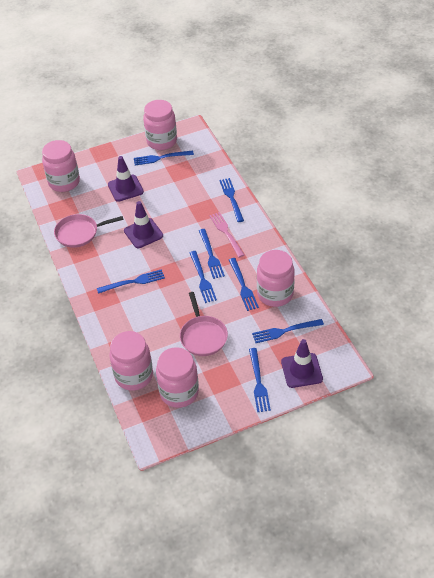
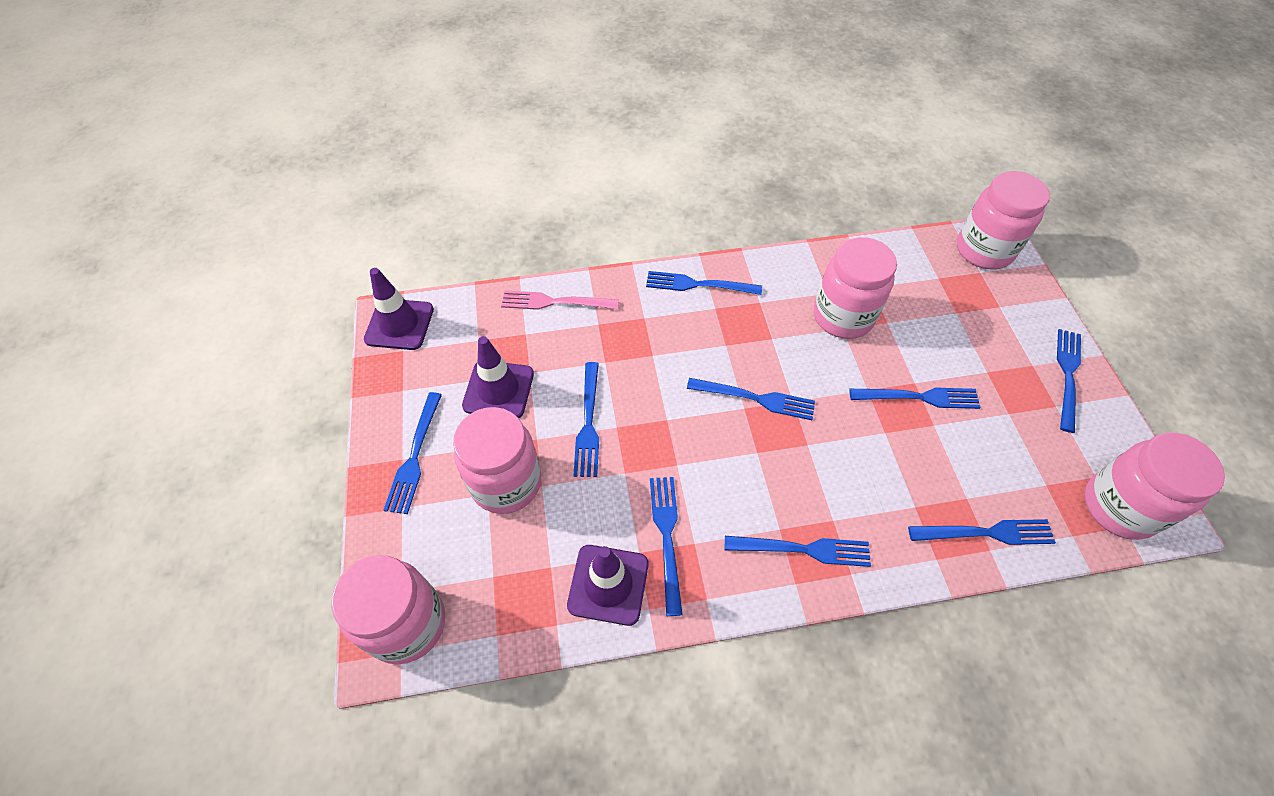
blue fork: [97,269,165,294] [134,151,194,165] [190,251,217,303] [199,229,225,279] [219,178,244,222] [229,258,259,311] [249,348,271,412] [252,319,324,343] = 8 -> [384,392,442,514] [573,362,599,477] [646,271,762,295] [650,477,683,616] [687,378,815,420] [725,536,871,567] [849,387,981,409] [908,519,1056,545] [1057,329,1081,433] = 9
pink pan: [54,214,124,248] [180,292,228,356] = 2 -> none = 0

